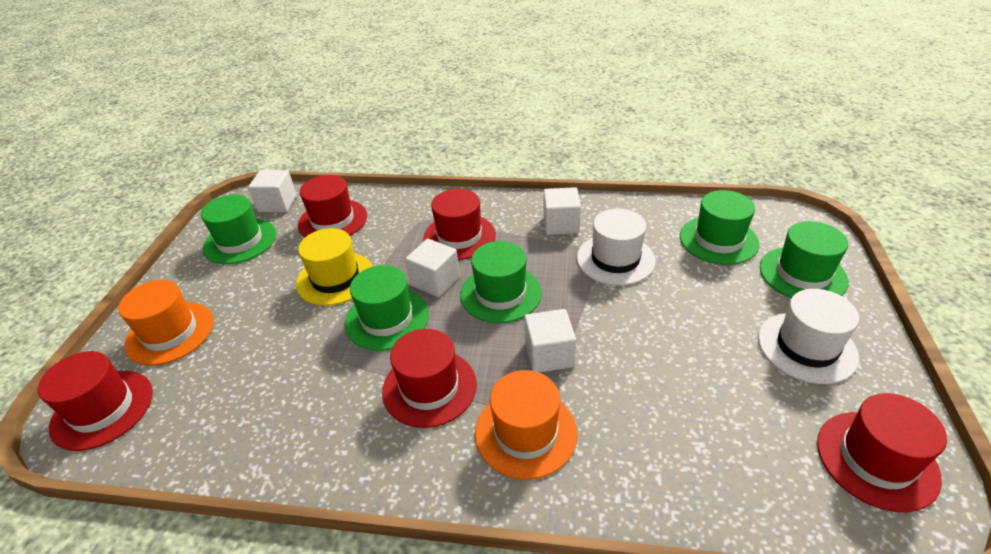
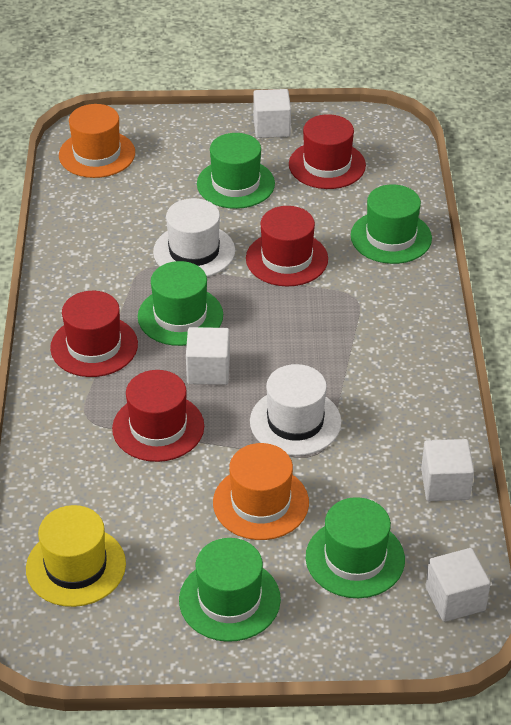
red hat: [38,351,153,451] [298,175,367,237] [382,329,477,428] [423,189,496,260] [817,393,947,512] = 5 -> [50,291,138,377] [112,370,204,462] [246,206,328,286] [289,114,366,189] = 4

